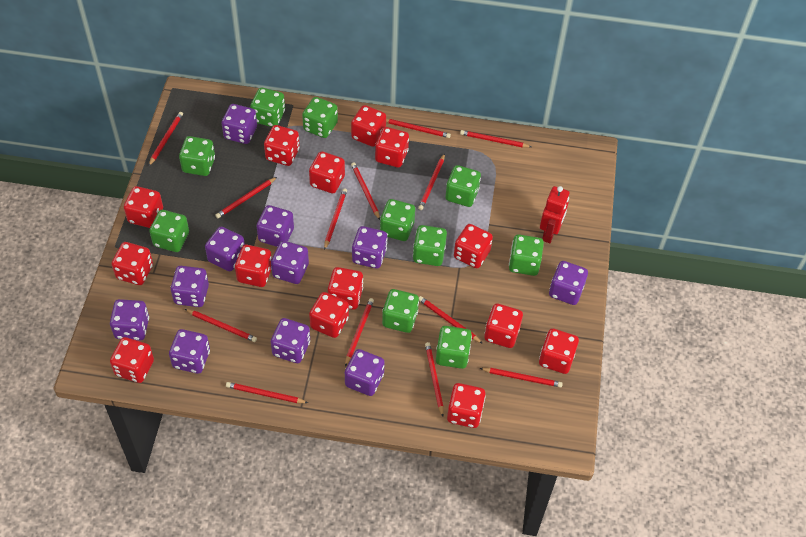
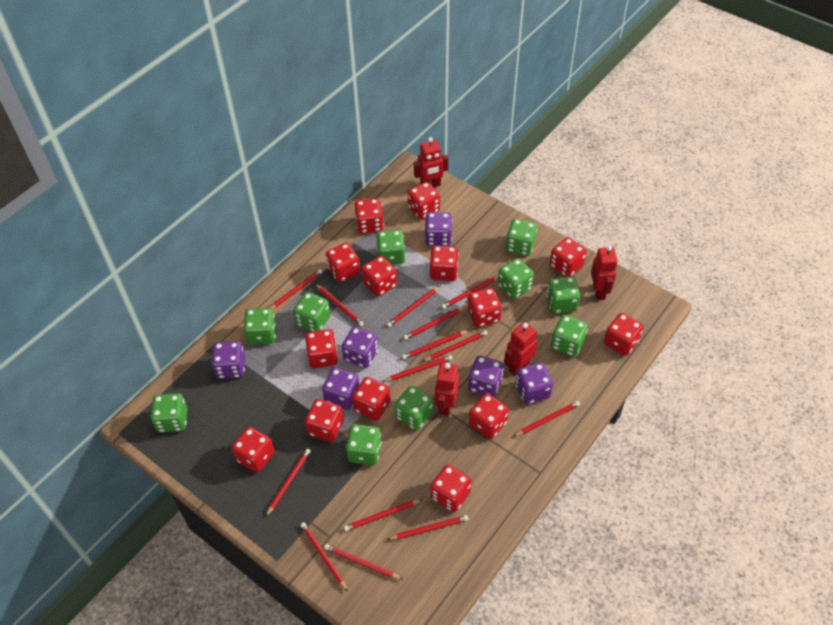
purple dice: [110,299,149,341] [169,329,210,374] [171,266,209,307] [205,227,245,271] [222,104,257,144] [257,205,294,247] [271,241,309,284] [271,318,310,363] [345,349,385,396] [352,226,387,268] [549,261,588,305] = 11 -> [211,341,245,379] [322,367,359,410] [342,327,378,368] [425,212,452,246] [468,355,504,397] [515,362,553,404] = 6
red pencil: [149,112,183,166] [185,309,257,342] [215,177,277,218] [226,382,308,403] [324,188,347,250] [345,298,374,366] [351,162,380,220] [386,119,451,138] [418,153,445,210] [419,296,483,344] [425,342,444,417] [460,130,531,147] [480,368,563,388] = 13 -> [266,449,311,516] [270,269,322,309] [300,522,348,592] [315,284,364,326] [324,544,403,580] [344,499,423,531] [382,355,453,382] [387,286,441,327] [387,515,469,540] [402,330,469,360] [403,307,465,340] [422,330,488,362] [442,276,498,309] [513,401,580,437] = 14
red robot: [540,186,569,243] = 1 -> [414,137,448,187] [435,362,459,416] [504,322,538,376] [591,246,618,300] = 4

